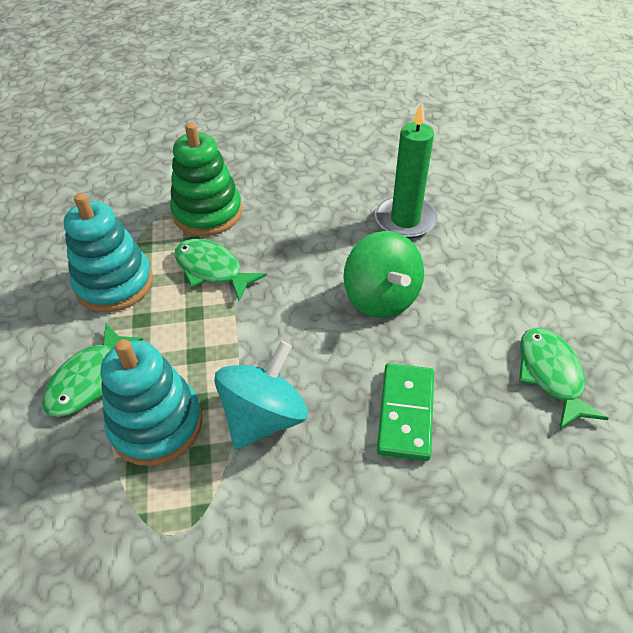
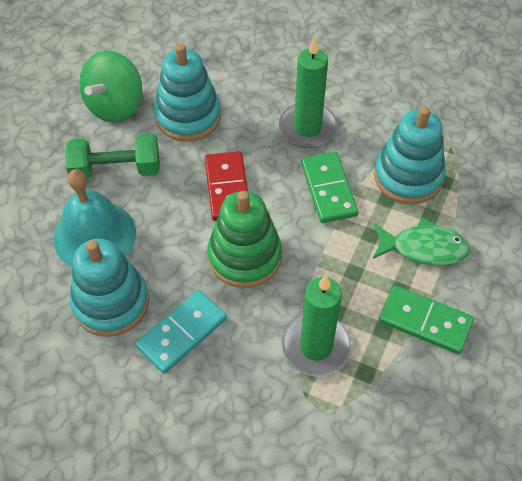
green candle: [375,102,438,239] = 1 -> [279,37,337,148] [282,275,352,377] = 2
green domino: [377,363,434,461] = 1 -> [301,152,359,223] [379,286,474,354] = 2
green dumbbell: none = 0 -> [65,134,160,180] = 1
green fish: [42,323,143,417] [174,239,267,301] [519,328,609,429] = 3 -> [373,218,470,266] = 1
red domino: none = 0 -> [205,151,248,221] = 1
turquoise bell: none = 0 -> [54,169,136,267] = 1
turquoise domino: none = 0 -> [136,290,227,374] = 1
turquoise spinning top: [214,341,308,449] = 1 -> none = 0
turquoise stacking toy: [64,193,153,312] [101,339,202,466] = 2 -> [70,239,149,337] [154,44,221,142] [374,107,446,204] = 3

